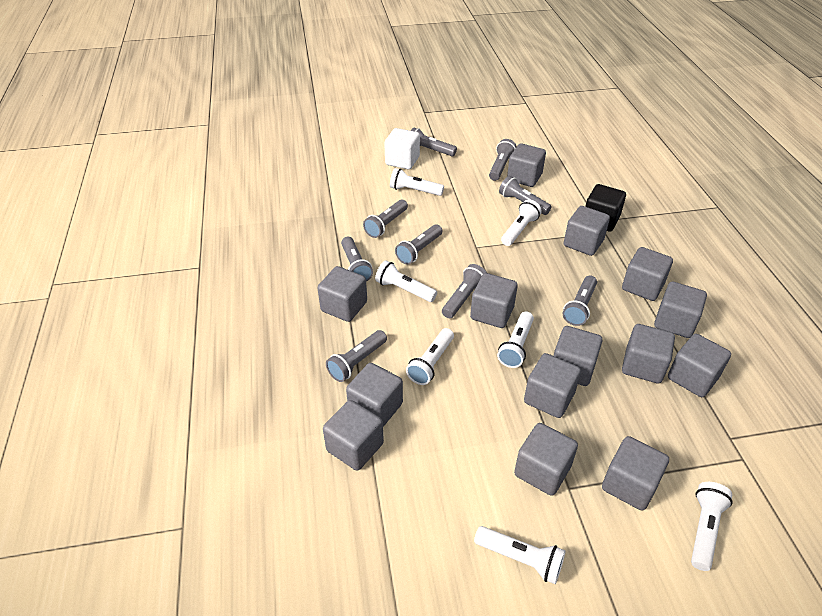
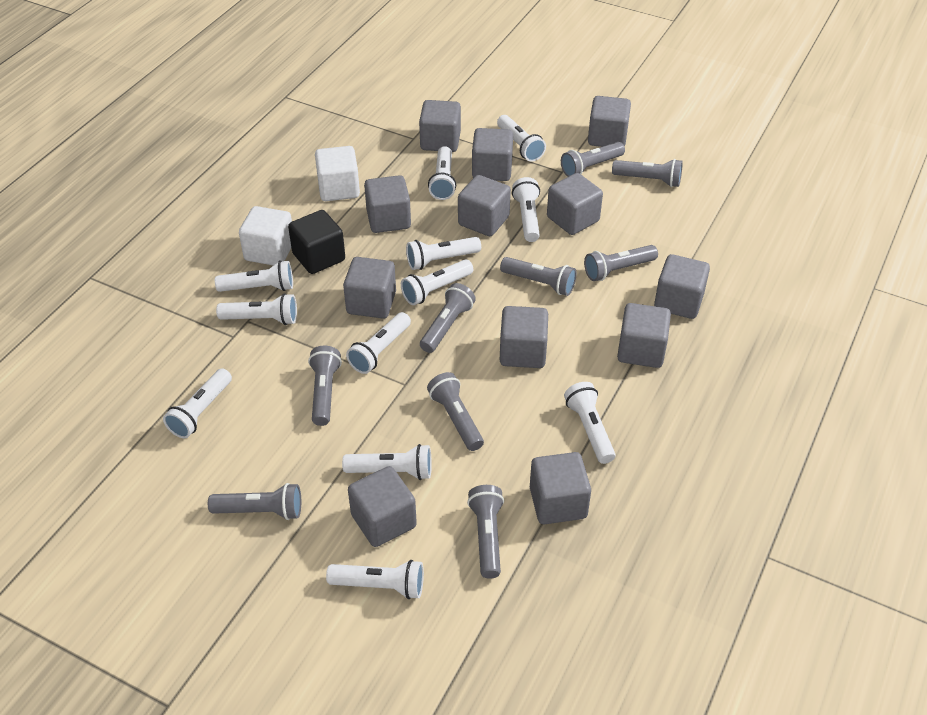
grey cube: [318,266,367,322] [323,400,384,471] [346,363,403,427] [470,273,518,328] [507,144,546,187] [514,423,578,496] [524,353,581,418] [554,326,603,386] [564,206,610,256] [602,436,669,511] [622,247,673,301] [622,324,675,384] [654,282,707,338] [668,334,731,397] = 14 -> [343,257,396,319] [348,466,417,547] [364,175,411,233] [419,100,461,152] [458,175,511,236] [472,128,513,181] [500,306,548,368] [530,452,591,524] [547,173,603,235] [588,96,631,147] [617,303,671,368] [654,254,710,319] = 12
white cube: [384,128,420,169] = 1 -> [239,206,292,266] [315,146,360,201] = 2
white flashlight: [375,261,437,302] [390,168,444,196] [406,328,454,385] [474,526,565,584] [497,311,534,368] [501,200,542,246] [691,482,733,571] = 7 -> [163,369,232,438] [215,260,293,292] [216,293,297,325] [326,560,424,599] [342,444,432,480] [346,312,411,374] [401,259,473,305] [406,237,481,270] [428,146,456,200] [497,115,546,162] [512,177,540,242] [564,382,616,464] = 12

